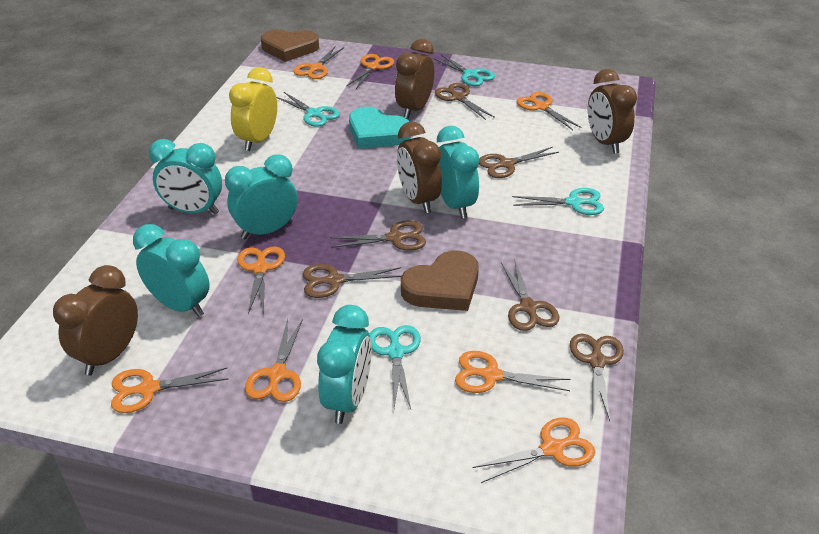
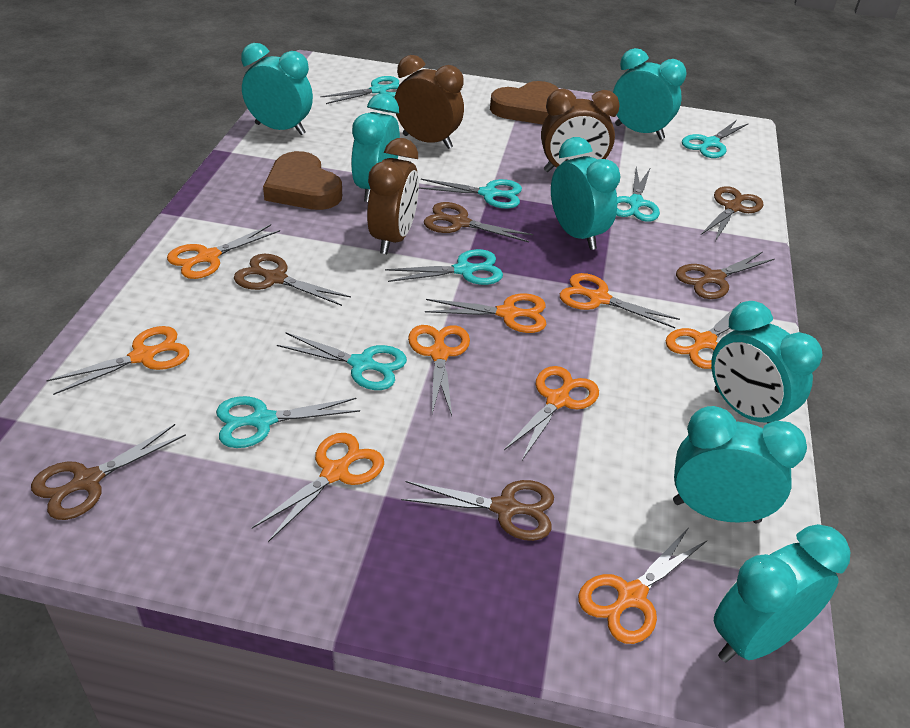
brown clock: [53,265,138,375] [395,39,434,119] [397,122,442,213] [588,69,637,154] = 4 -> [367,138,419,254] [395,55,464,149] [541,89,620,172] = 3
orange scissors: [111,368,228,413] [237,246,285,314] [245,319,303,402] [293,46,344,79] [346,54,394,89] [455,351,571,393] [473,418,595,483] [517,92,582,130] = 8 -> [46,326,189,395] [167,224,280,279] [252,433,384,542] [408,325,470,416] [425,293,546,333] [504,366,599,460] [560,273,680,328] [578,529,708,644] [666,301,742,369] = 9
turquoise clock: [133,224,210,317] [149,139,222,215] [225,154,298,239] [317,305,372,424] [437,126,479,218] = 5 -> [241,43,313,135] [351,93,400,202] [551,137,620,250] [613,48,687,140] [673,406,807,523] [711,301,823,424] [714,524,850,662] = 7
turquoise heart: [349,107,411,149] = 1 -> none = 0
turquoise scissors: [276,92,340,127] [369,325,421,409] [433,54,495,86] [512,188,604,215] = 4 -> [216,396,360,448] [277,332,407,390] [320,76,400,104] [385,249,503,285] [419,179,522,209] [616,167,660,222] [682,120,749,158] = 7
yellow clock: [229,67,277,151] = 1 -> none = 0

